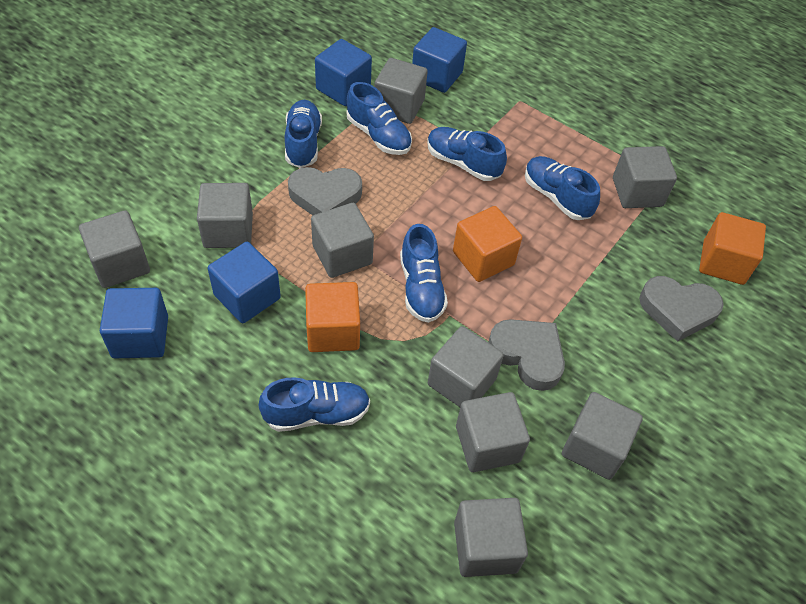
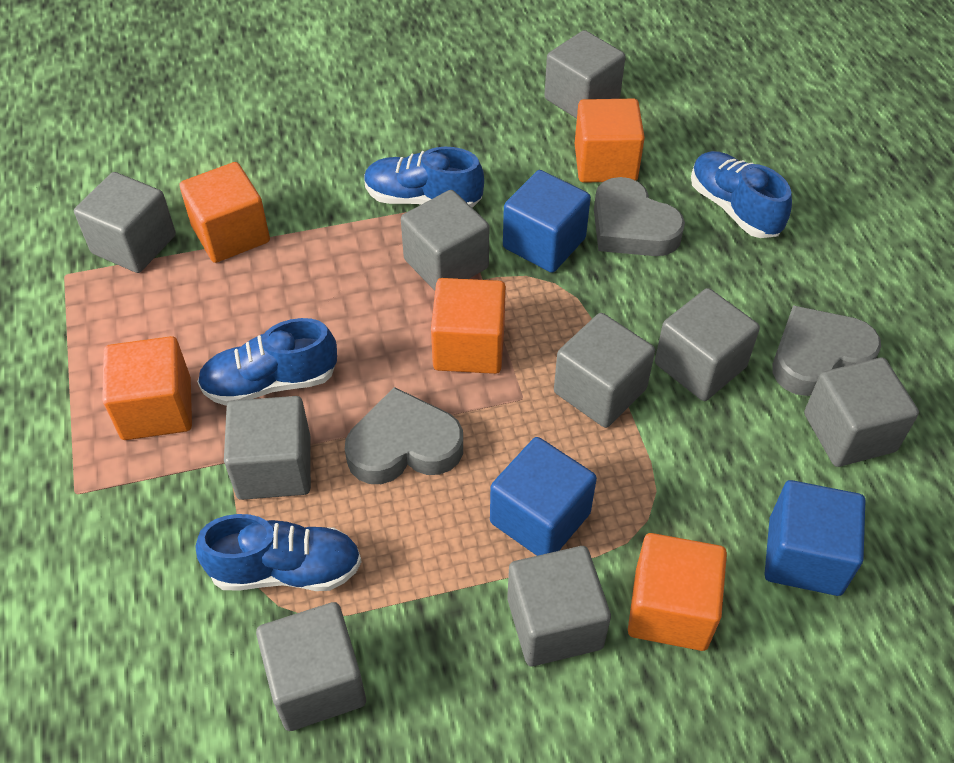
blue cube: [100,288,168,358] [208,242,281,323] [315,39,372,106] [412,27,467,93] = 4 -> [490,437,597,556] [503,170,591,273] [765,480,865,596] = 3
blue shoe: [258,377,370,432] [285,100,322,168] [347,82,412,155] [400,224,448,323] [427,127,507,181] [525,156,600,220] = 6 -> [196,514,362,591] [197,318,337,406] [364,147,484,208] [691,151,792,238] = 4
orange cube: [305,282,360,352] [453,206,522,282] [699,212,766,285] = 3 -> [102,336,192,440] [180,162,270,263] [431,278,506,374] [575,99,645,183] [628,533,727,651] = 5

